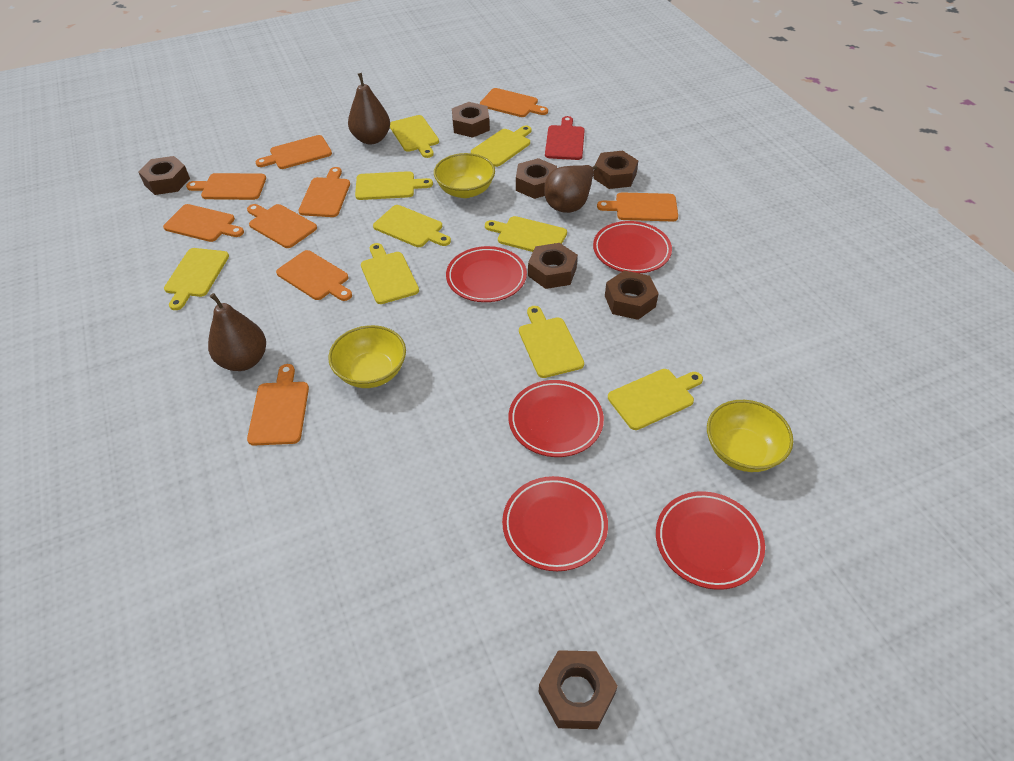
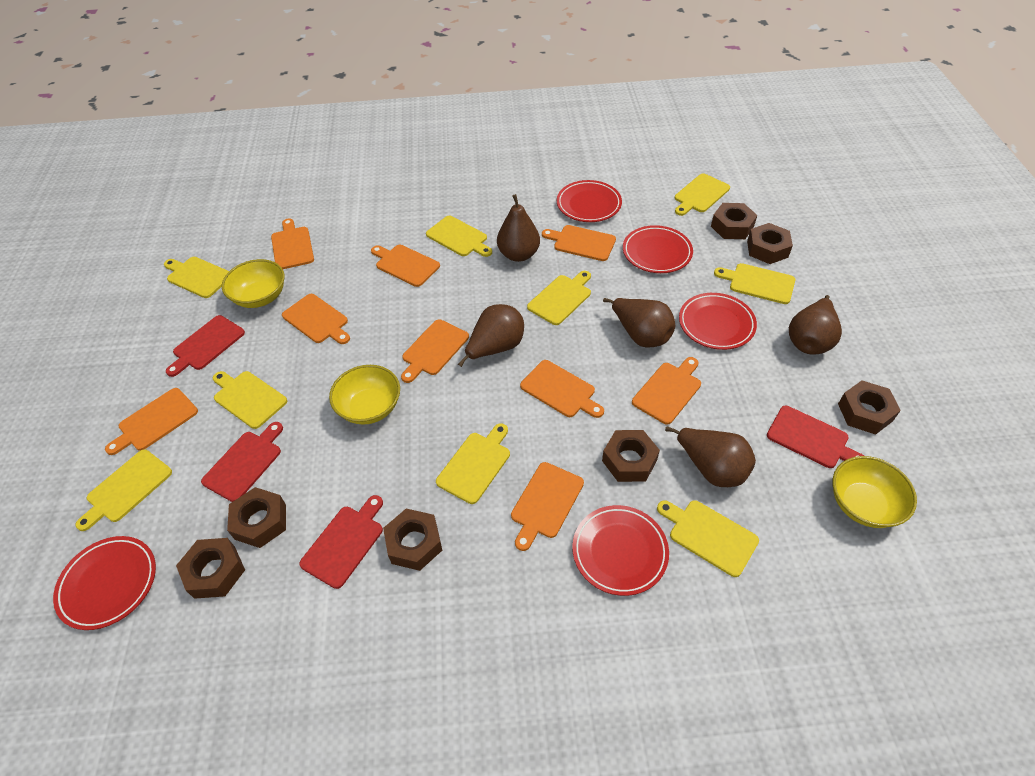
brown pear: [208,293,266,371] [348,73,390,144] [544,165,597,213] = 3 -> [458,304,524,367] [497,194,540,262] [603,298,675,348] [665,426,756,487] [789,295,842,355] = 5
red cutting board: [545,116,585,160] = 1 -> [166,315,245,377] [201,422,283,502] [299,495,383,589] [767,406,864,468] = 4

